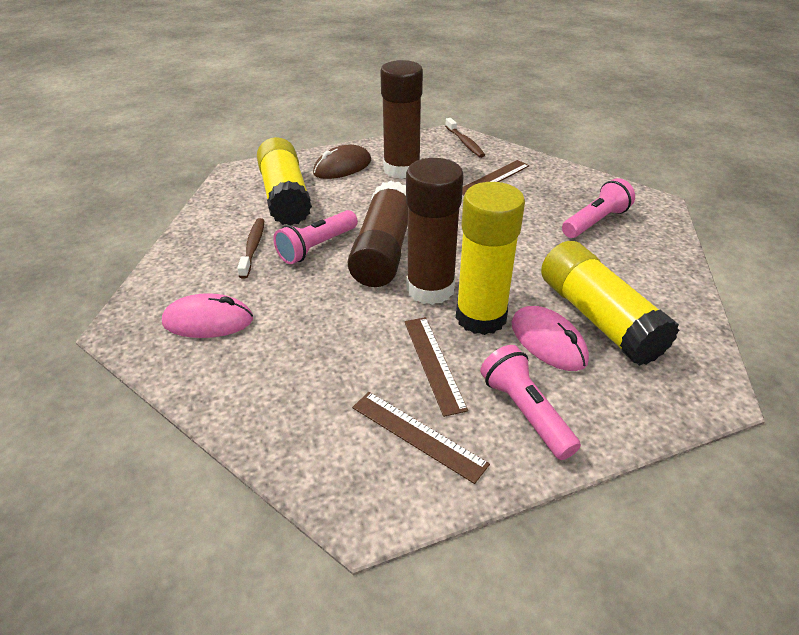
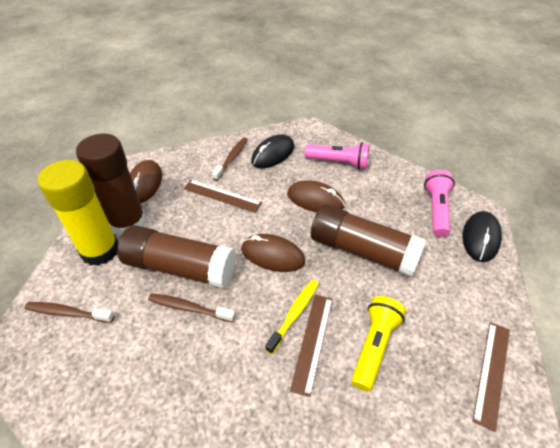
black mouse: none = 0 -> [251,134,294,168] [463,211,502,262] = 2
brown mouse: [313,145,371,179] = 1 -> [130,160,162,203] [241,234,305,272] [287,180,345,213] = 3
brown toothbrush: [237,218,264,279] [445,118,485,158] = 2 -> [24,302,114,323] [148,293,235,323] [212,138,248,181] = 3
pink flashlight: [273,210,358,264] [480,345,581,460] [562,178,635,238] = 3 -> [305,142,369,170] [424,170,455,237] = 2
pink mouse: [162,293,253,338] [511,306,589,371] = 2 -> none = 0
yellow flashlight: none = 0 -> [352,296,406,391] = 1
yellow glue stick: [257,137,312,225] [456,182,525,335] [541,241,679,366] = 3 -> [38,160,119,266] = 1
yellow toothbrush: none = 0 -> [265,280,319,354] = 1

